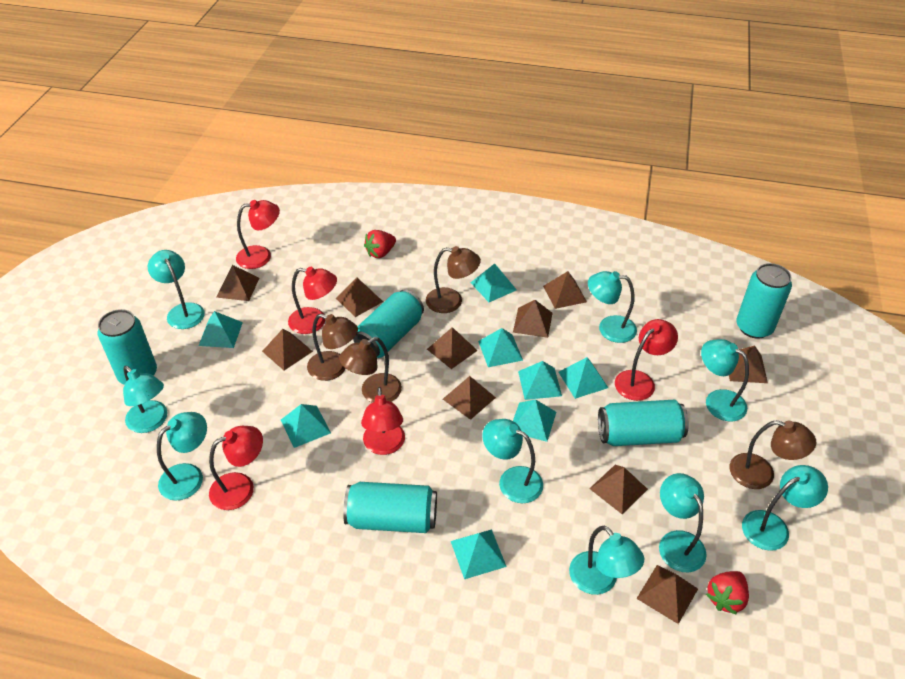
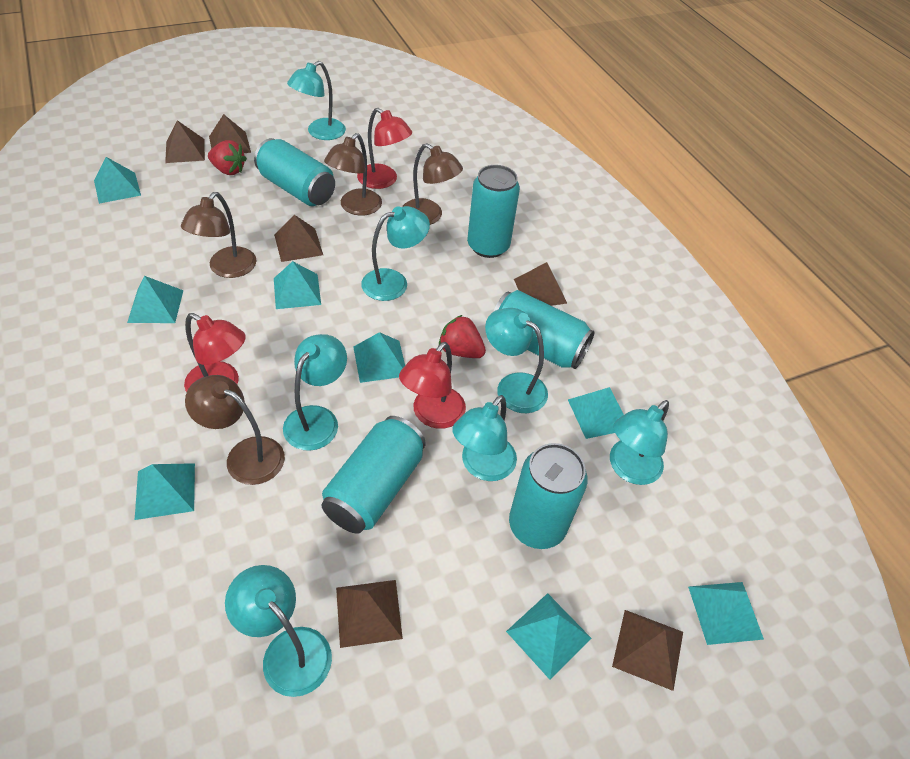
brown pyramid: [216,265,259,301] [262,329,313,371] [336,278,383,317] [427,327,478,369] [443,376,496,420] [513,300,552,338] [543,271,587,309] [589,465,648,514] [636,565,698,624] [729,345,768,383] = 10 -> [165,120,205,163] [209,114,251,153] [274,215,323,262] [336,580,403,648] [514,262,567,306] [612,610,683,691] = 6
red lamp: [209,426,263,510] [236,200,280,269] [288,267,337,334] [361,387,405,455] [615,319,678,401] = 5 -> [184,313,246,392] [357,108,412,189] [399,342,466,429] = 3
turquoise lamp: [123,366,167,433] [148,250,205,329] [157,412,207,501] [483,419,543,503] [569,525,644,595] [588,271,637,343] [659,473,707,572] [701,339,749,421] [742,465,828,551] = 9 -> [225,565,332,697] [283,334,347,451] [287,61,346,140] [361,206,430,301] [452,395,517,481] [485,308,548,413] [610,400,669,485] = 7

